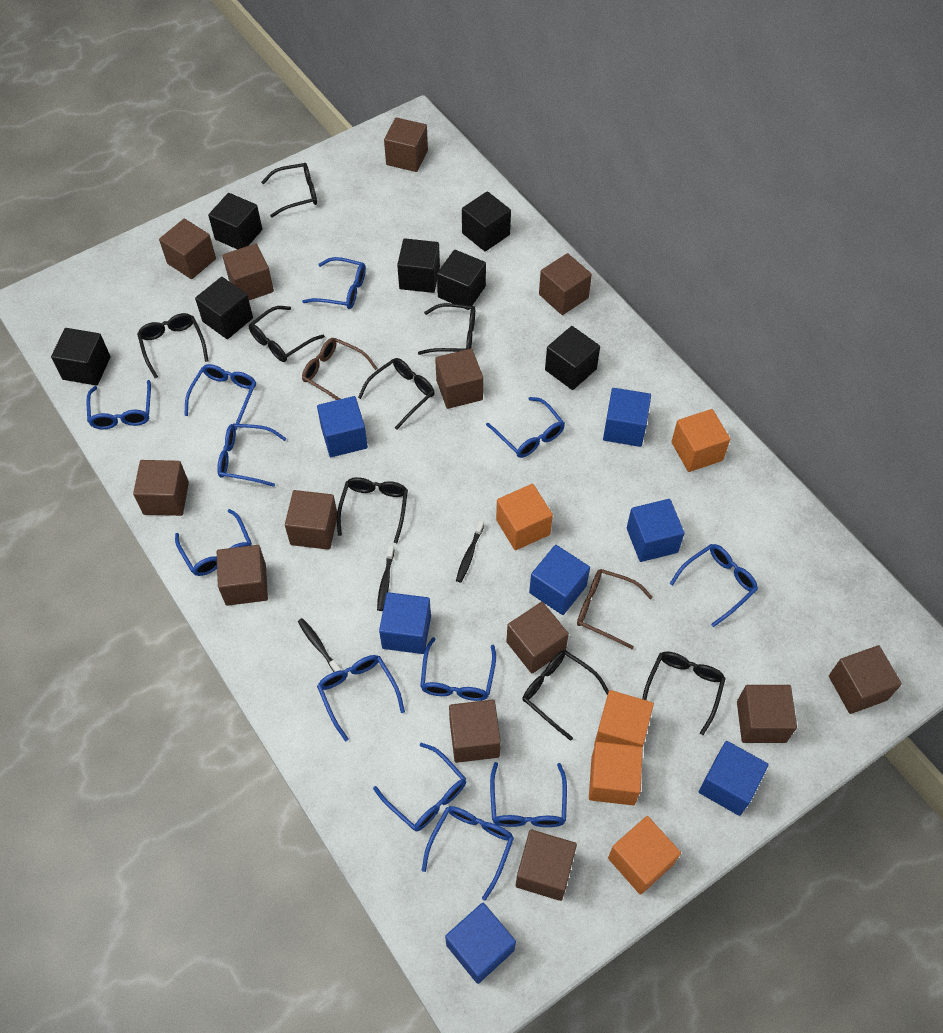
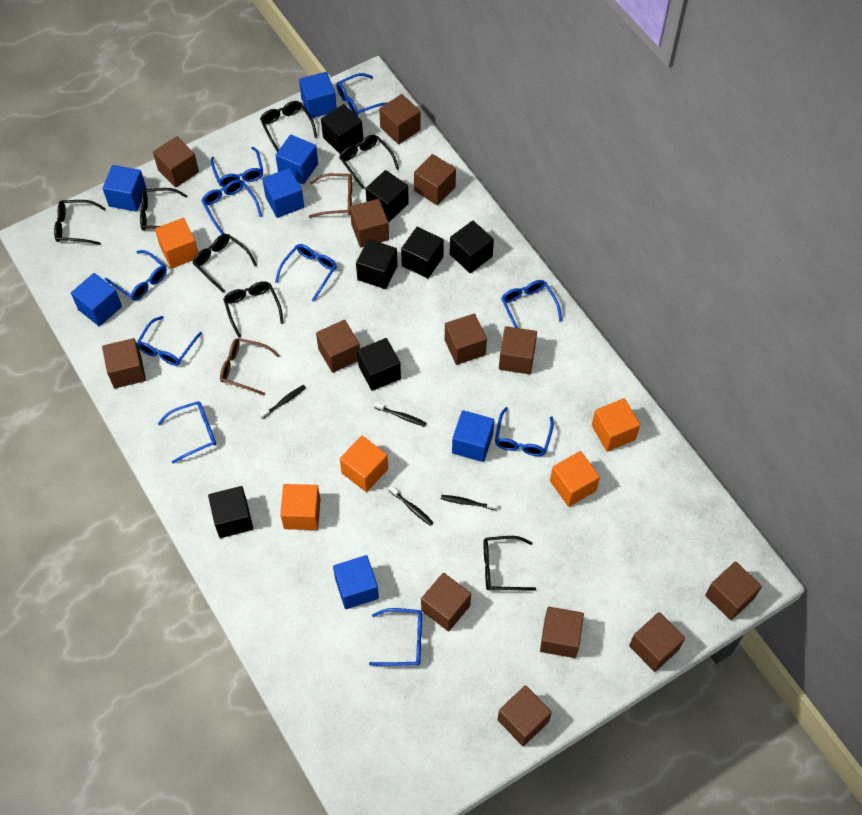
black glasses: [137,313,209,378] [249,306,325,362] [261,163,317,218] [337,477,408,543] [358,358,435,430] [418,303,475,355] [522,650,609,741] [642,652,726,735] = 8 -> [54,200,106,245] [140,188,188,231] [193,234,257,293] [223,281,284,338] [260,101,318,152] [339,135,399,189] [483,536,536,591] = 7
black toothbrush: [298,618,341,672] [377,545,394,611] [456,521,484,583] = 3 -> [259,385,306,419] [374,402,426,427] [389,485,434,526] [441,495,498,510] = 4
blue glasses: [86,380,151,429] [175,509,252,576] [184,364,256,430] [217,424,287,487] [302,257,366,309] [317,655,405,741] [373,743,466,832] [420,637,496,701] [422,806,514,901] [486,397,565,458] [490,762,567,827] [670,544,758,627] = 12 -> [105,250,167,301] [137,316,202,366] [158,401,216,464] [201,180,262,234] [210,147,263,188] [275,244,337,302] [336,73,387,116] [369,608,422,666] [495,407,554,456] [501,280,562,328] = 10

